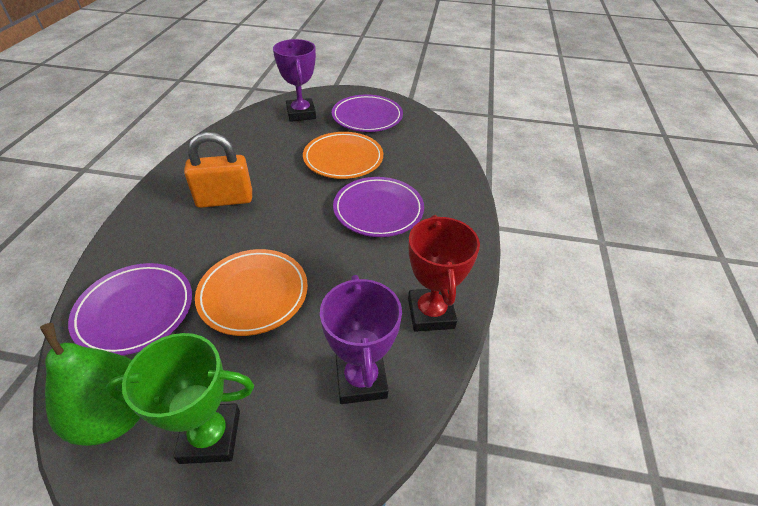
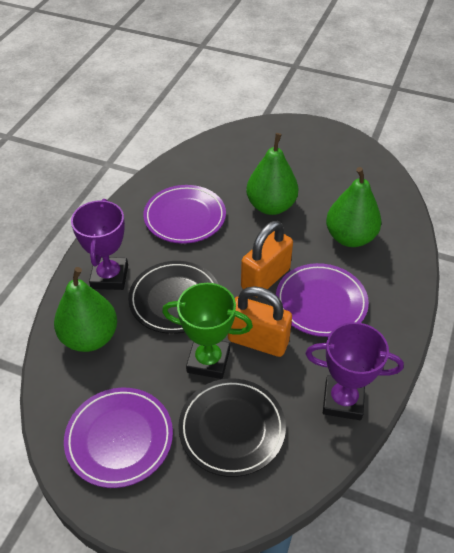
black plate: none = 0 -> [128,261,218,334] [178,378,286,477] = 2
green pear: [40,323,140,446] = 1 -> [54,267,117,352] [246,133,298,215] [326,167,382,247] = 3
orange padlock: [184,132,252,208] = 1 -> [228,286,292,357] [241,221,293,297] = 2
orange plate: [195,249,308,336] [303,132,383,179] = 2 -> none = 0
red trophy: [408,215,480,332] = 1 -> none = 0

